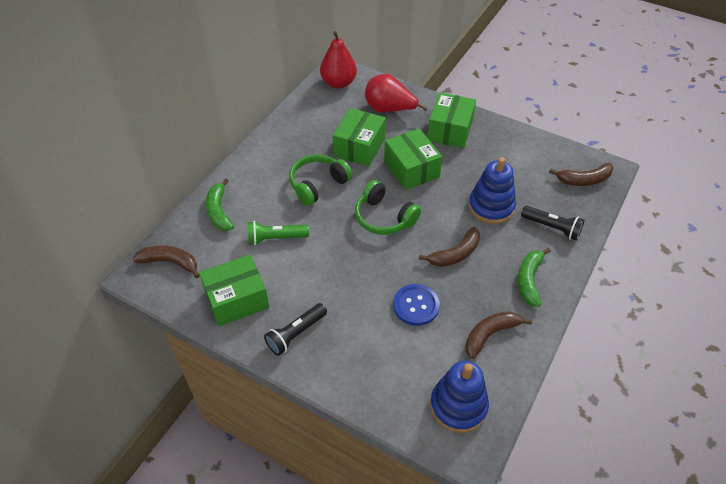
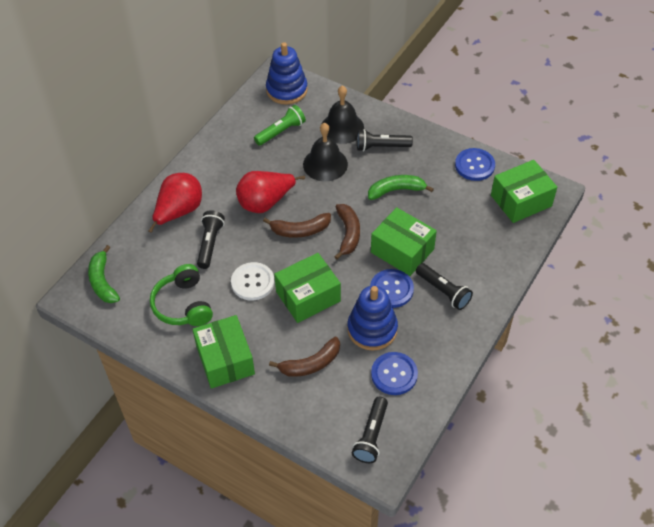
black bell: none = 0 -> [303,123,348,181] [322,85,364,144] = 2
black flashlight: [264,303,327,356] [521,206,584,241] = 2 -> [197,210,225,269] [352,397,388,463] [357,129,413,151] [416,263,473,310] = 4
blue button: [393,284,440,326] = 1 -> [370,269,414,308] [371,352,418,395] [455,148,495,181] = 3
brown banana: [133,245,200,278] [419,227,480,267] [465,311,532,359] [549,163,613,186] = 4 -> [263,213,331,238] [269,337,340,377] [334,204,360,260] = 3
green headphones: [289,154,353,206] [355,180,421,235] = 2 -> [150,264,213,326] = 1
white button: none = 0 -> [231,262,275,301] = 1

